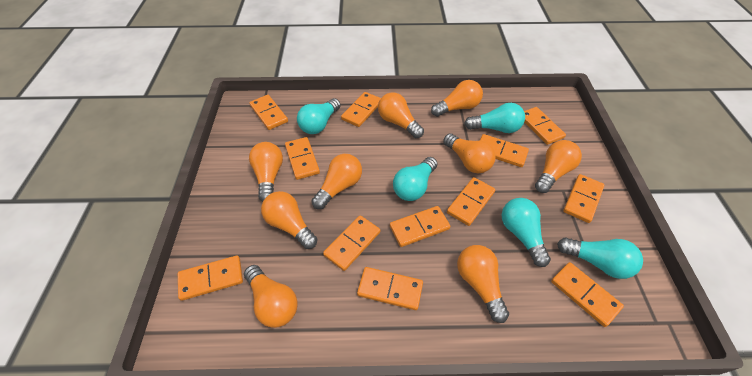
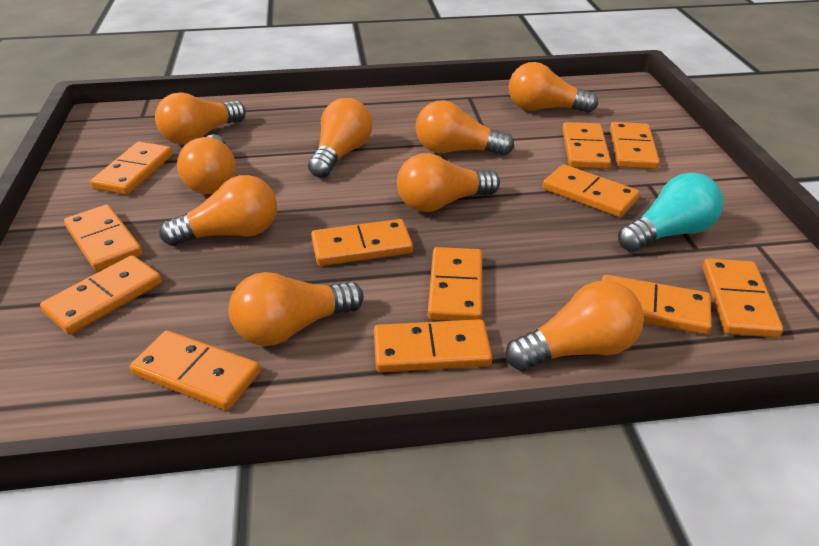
turquoise light bulb: [297,98,341,134] [393,157,437,201] [464,103,525,133] [502,198,551,267] [557,237,643,279] = 5 -> [618,172,724,252] = 1

